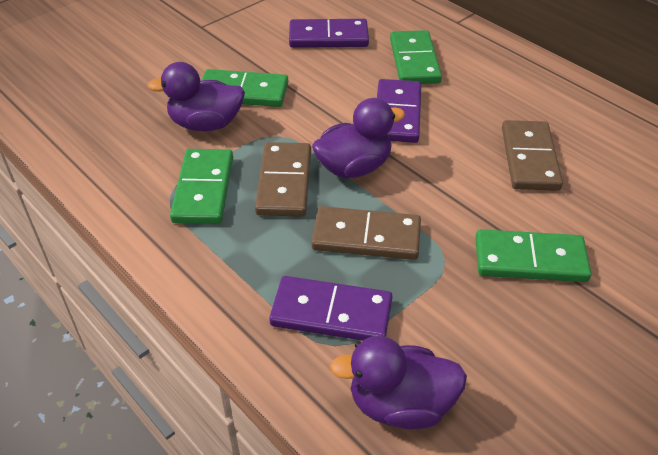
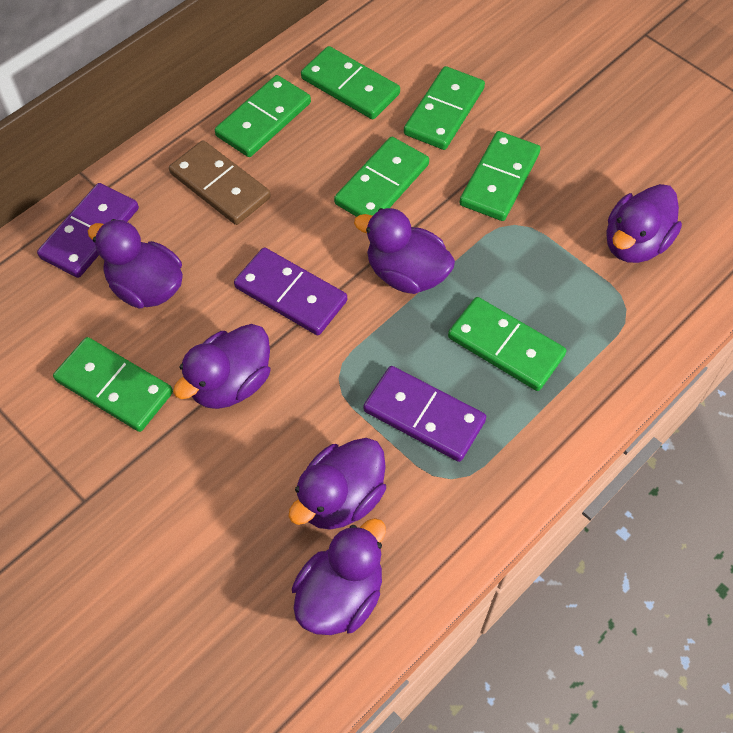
brown domino: [255,142,311,217] [311,206,421,260] [502,120,563,191] = 3 -> [169,140,271,225] = 1
green domino: [170,149,233,224] [201,69,288,107] [390,30,442,84] [475,229,591,282] = 4 -> [53,337,173,432] [215,75,311,157] [301,46,400,120] [334,137,429,217] [404,66,485,150] [448,297,567,391] [459,131,541,221] = 7
purple duck: [147,62,245,131] [312,98,405,178] [330,336,467,429] = 3 -> [88,219,183,309] [173,324,270,409] [288,438,386,530] [292,518,386,635] [354,208,455,294] [606,184,682,263] = 6

